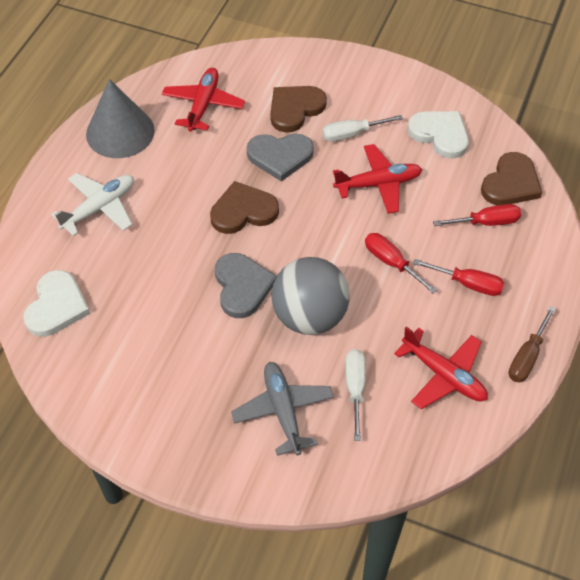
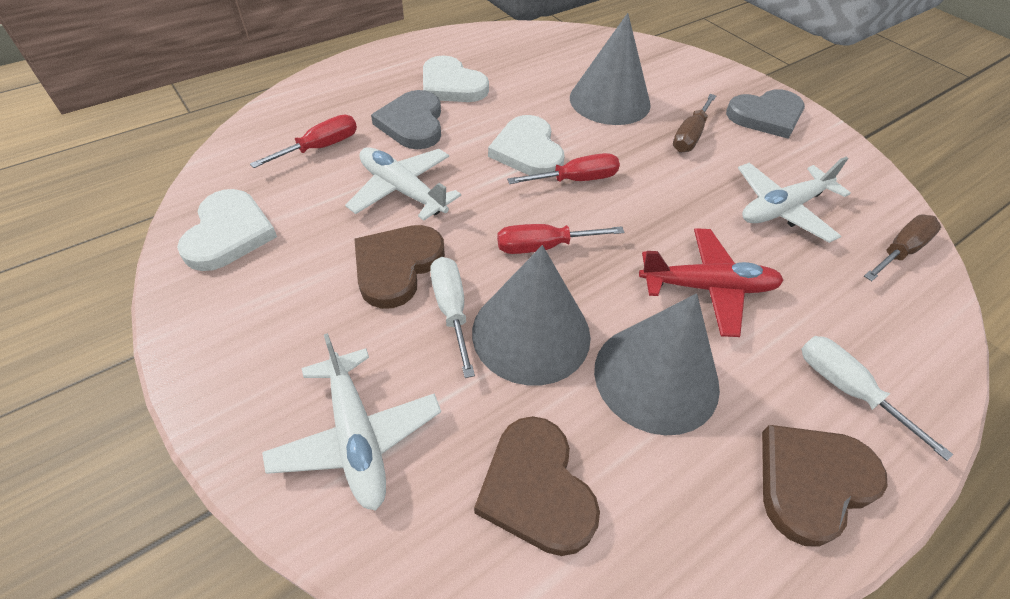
brown screwdriver: [509,306,556,383] = 1 -> [673,94,716,152] [864,215,941,281] = 2
grey ball: [271,257,350,335] = 1 -> none = 0
grey cone: [86,79,155,158] = 1 -> [472,245,591,385] [570,13,651,125] [594,293,720,435] = 3
grey plane: [231,362,334,456] = 1 -> none = 0
red plane: [162,68,245,132] [333,144,422,214] [394,326,488,409] = 3 -> [639,228,784,337] = 1
white heart: [23,270,90,337] [408,111,469,159] = 2 -> [177,189,277,271] [423,55,489,102] [488,115,565,175] = 3
white plane: [51,173,134,236] = 1 -> [262,333,441,511] [345,147,461,221] [738,157,851,243] = 3

